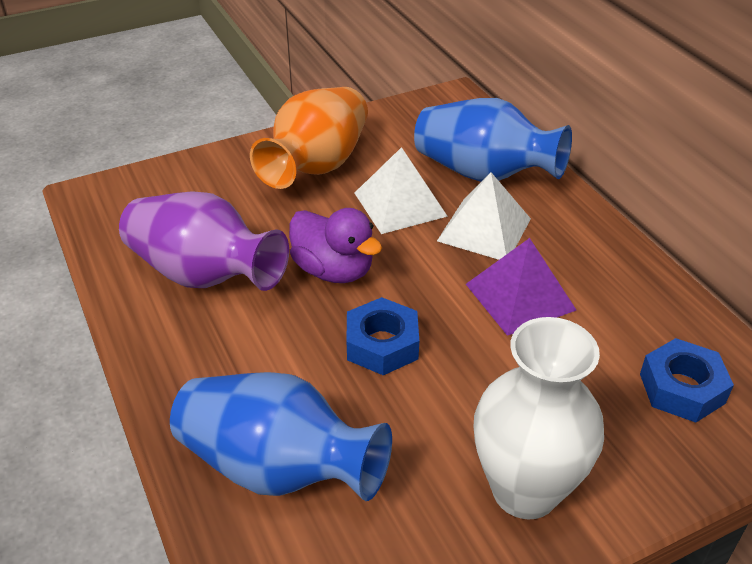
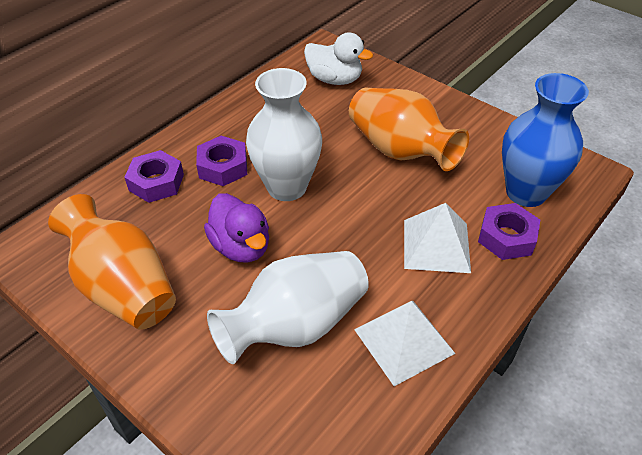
blue nut: [346,297,419,375] [640,338,734,423] = 2 -> none = 0
blue vase: [170,372,392,501] [414,98,572,182] = 2 -> [502,73,589,207] = 1
orange vase: [250,87,368,189] = 1 -> [48,194,176,330] [349,88,469,171] = 2
purple nut: none = 0 -> [124,150,184,203] [196,136,247,186] [478,203,540,260] = 3
purple pyramid: [466,238,576,336] = 1 -> none = 0
purple vase: [119,191,289,291] = 1 -> none = 0
white duck: none = 0 -> [304,33,373,85] = 1
white vase: [473,317,604,519] = 1 -> [207,251,369,364] [246,68,322,201] = 2

